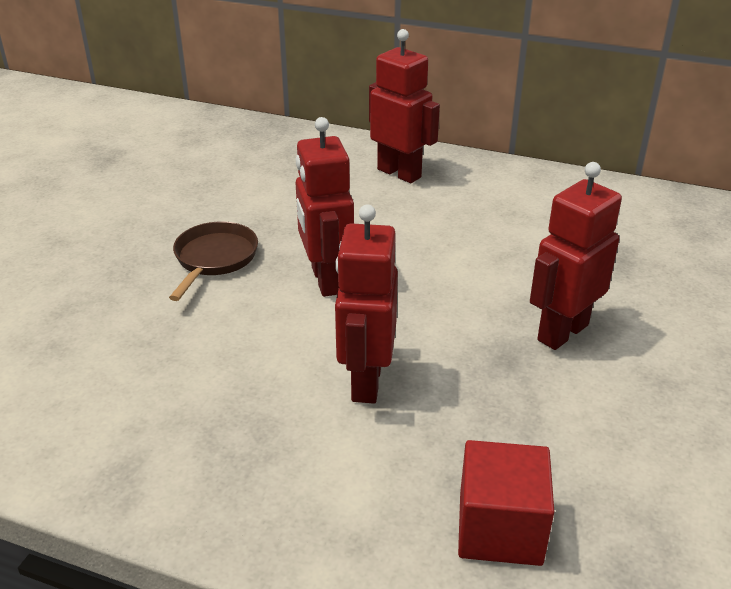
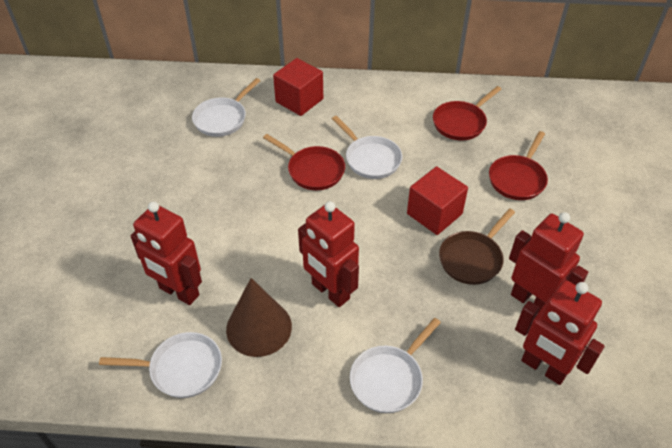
brown cone: none = 0 -> [226,278,292,357] = 1
red cube: [458,440,554,566] = 1 -> [273,58,323,116] [407,167,468,235] = 2
red pan: none = 0 -> [263,134,345,190] [433,86,502,140] [489,131,548,200] = 3
white pan: none = 0 -> [99,332,222,398] [192,78,260,137] [332,116,402,179] [350,318,441,413] = 4

